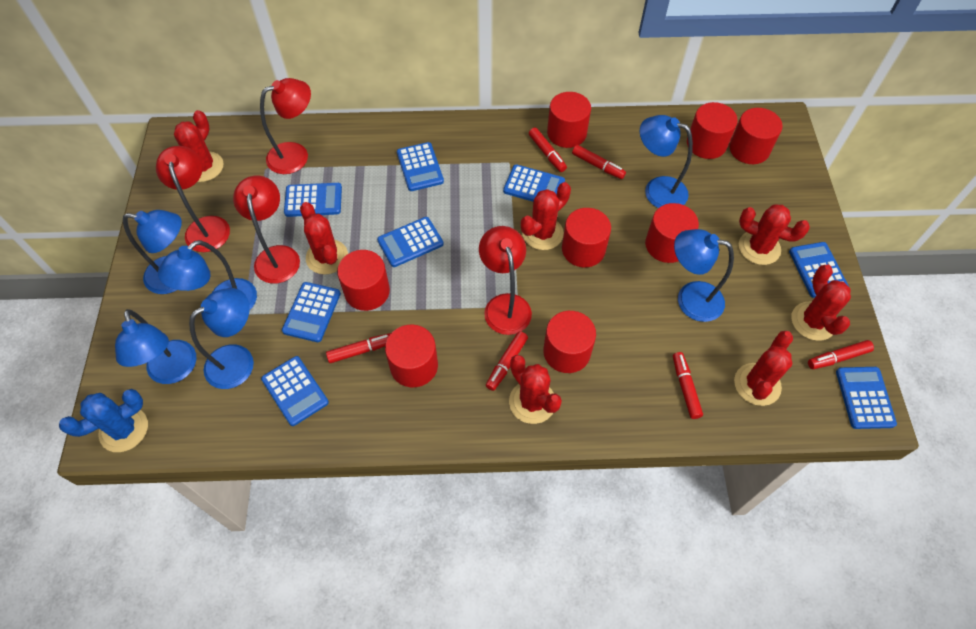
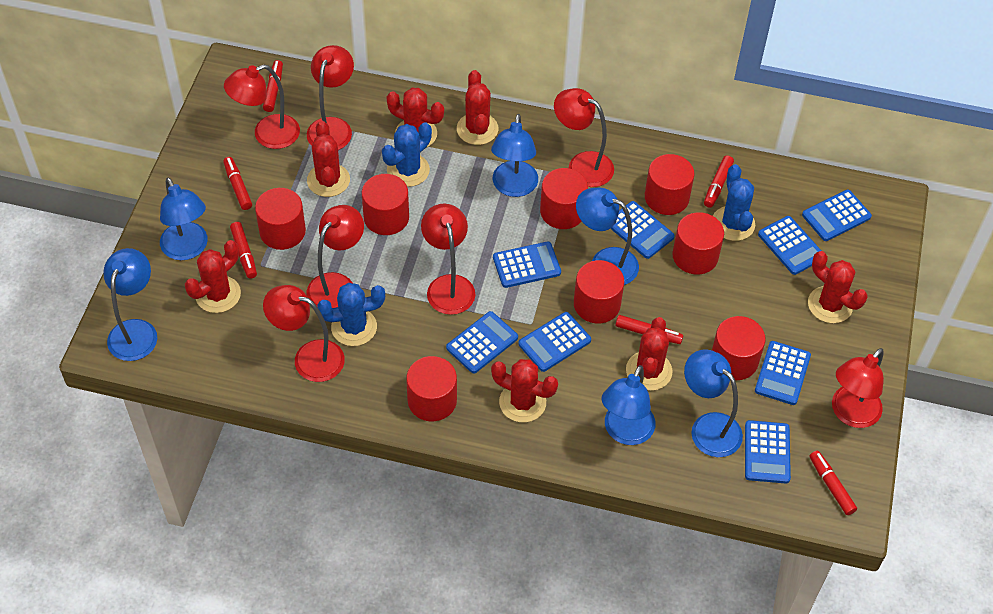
blue cactus: [59,389,148,452] = 1 -> [317,283,385,346] [382,122,432,187] [713,164,755,241] = 3
red lamp: [156,146,230,252] [233,176,300,284] [260,78,311,174] [479,226,532,335] = 4 -> [224,64,300,149] [263,285,345,382] [307,45,354,150] [307,205,364,308] [421,204,475,315] [554,88,614,187] [832,348,884,428] = 7

